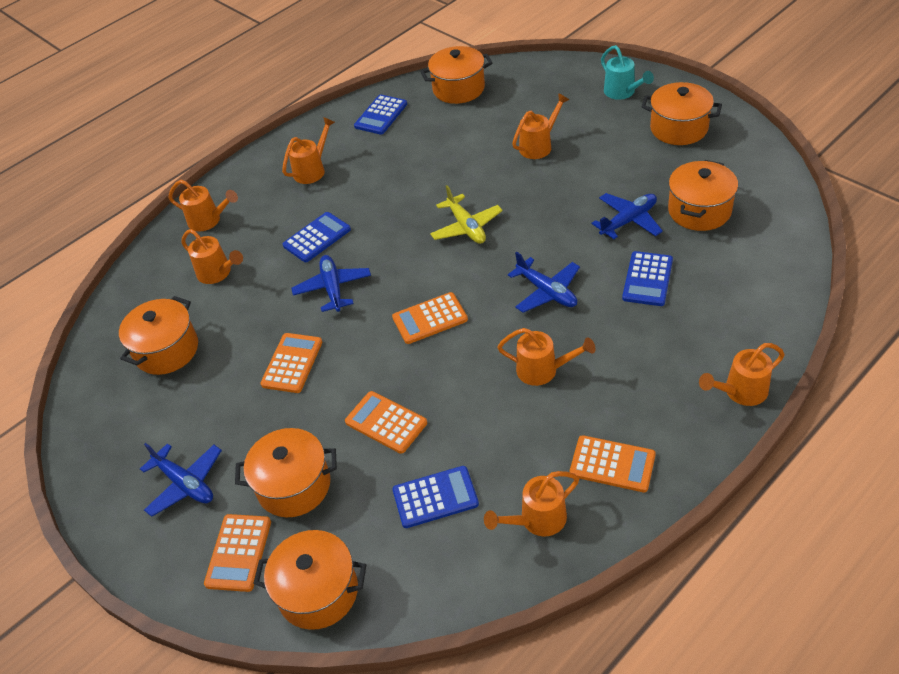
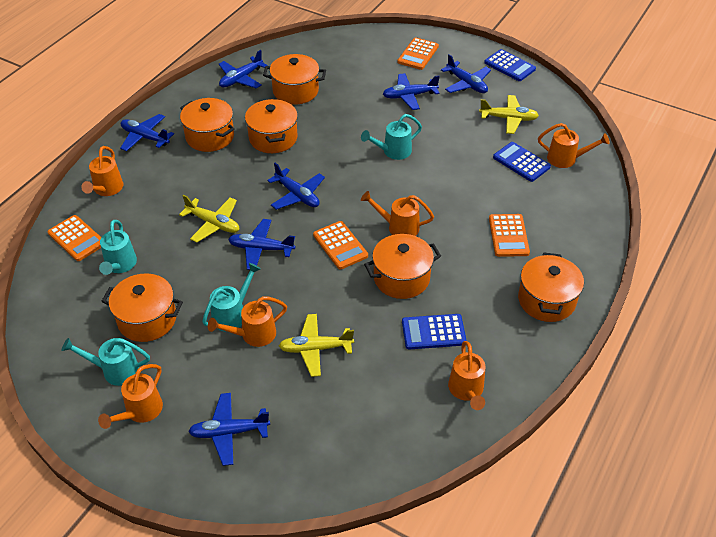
blue calculator: [283,212,351,262] [354,94,407,135] [392,466,479,528] [622,251,673,306] = 4 -> [402,314,467,350] [484,49,536,81] [493,142,551,182] = 3
blue plane: [140,443,222,517] [291,255,371,312] [508,252,580,313] [592,193,663,239] = 4 -> [120,114,174,151] [188,393,270,466] [219,50,268,88] [228,219,295,270] [267,163,325,210] [383,73,440,110] [441,54,491,93] = 7
orange calculator: [204,514,271,592] [260,333,322,393] [345,391,427,454] [392,292,468,344] [570,435,656,492] = 5 -> [47,215,101,261] [313,221,368,269] [398,37,439,70] [489,214,530,257] = 4
orange watering can: [169,180,238,232] [182,229,243,284] [282,117,335,184] [484,471,579,537] [498,328,595,386] [512,93,569,159] [699,343,785,406] = 7 -> [81,146,123,196] [98,364,163,429] [208,296,287,347] [361,191,434,236] [448,341,485,410] [538,123,609,168] = 6
turquoise watering can: [601,45,654,100] = 1 -> [62,338,150,386] [99,220,137,275] [202,263,261,332] [361,114,422,160] = 4
yellow plane: [430,185,503,244] = 1 -> [179,195,239,243] [279,314,354,377] [479,95,539,134] = 3

